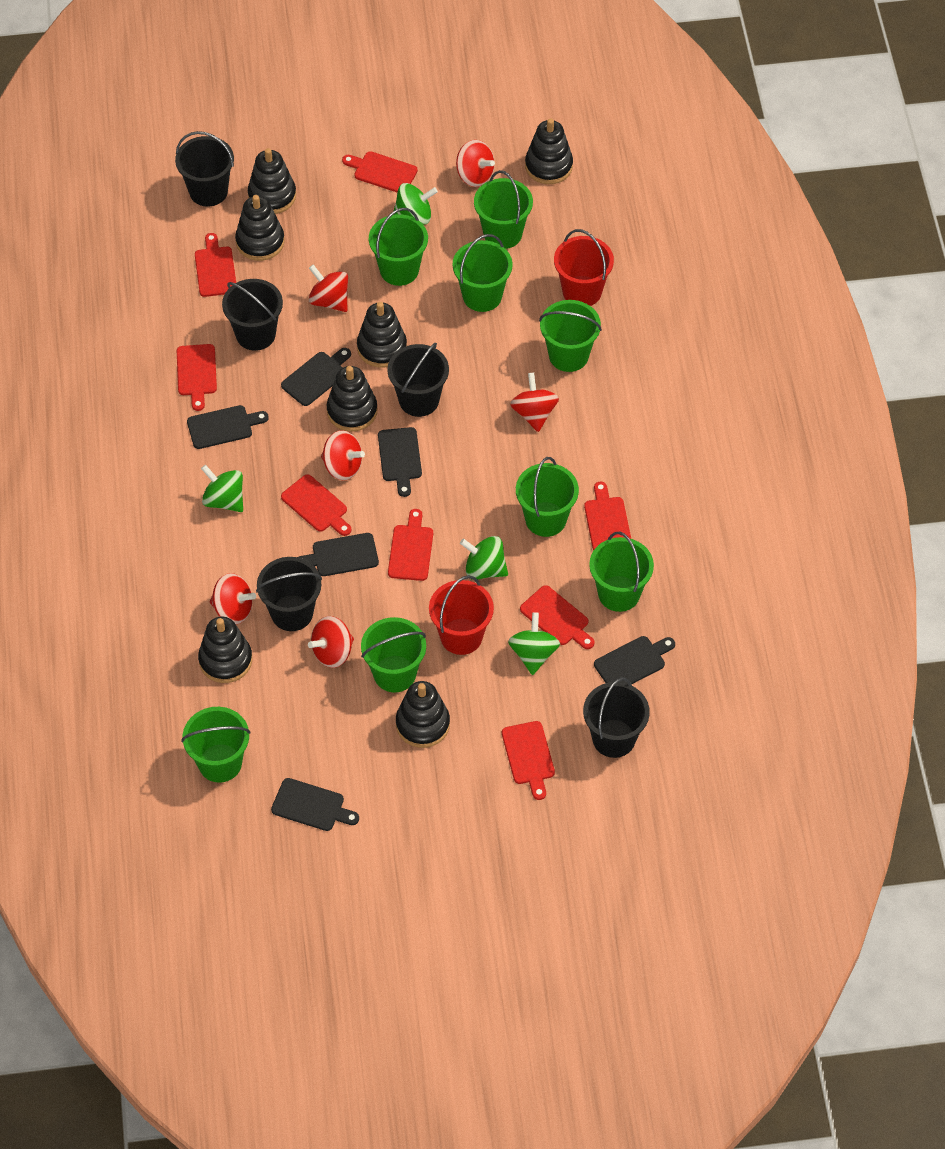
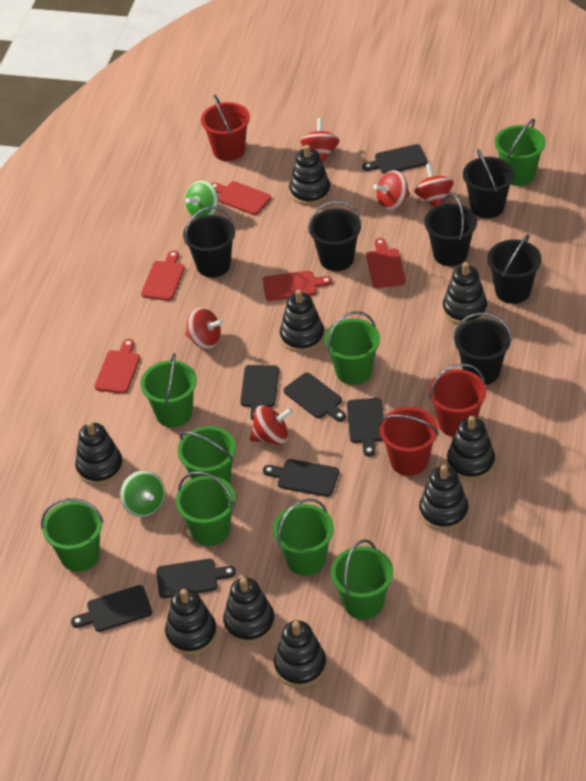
black bucket: [175,131,234,207] [222,279,283,351] [256,557,322,631] [387,343,449,417] [583,678,650,758] = 5 -> [183,207,235,277] [308,201,361,271] [424,194,477,266] [453,313,512,385] [463,149,514,218] [487,234,542,304] = 6
black cutting board: [187,405,269,449] [271,778,359,831] [281,348,351,406] [297,533,379,576] [378,427,422,497] [594,636,675,684] = 6 -> [71,585,152,632] [156,559,236,598] [240,365,279,421] [263,459,339,497] [283,373,346,422] [347,398,384,457] [362,144,428,174] = 7
black stacking toy: [198,616,252,683] [235,195,285,261] [248,148,296,214] [327,366,377,432] [357,302,407,368] [396,681,450,748] [525,118,573,184] = 7 -> [75,421,123,485] [165,589,217,655] [223,577,275,644] [274,620,326,688] [280,290,325,353] [289,145,331,205] [419,465,469,531] [443,262,487,325] [447,416,495,481] = 9
green spinning top: [201,465,243,512] [394,183,438,225] [460,536,508,580] [508,612,560,675] = 4 -> [120,470,165,517] [185,180,219,219] = 2
red bucket: [429,575,494,655] [554,229,614,306] = 2 -> [201,95,250,161] [379,407,439,476] [429,363,487,437] = 3
red cutting board: [177,344,217,411] [195,233,236,297] [281,474,351,536] [342,151,418,192] [388,509,433,581] [502,721,555,800] [520,585,595,649] [584,482,631,551] = 8 -> [94,339,140,394] [141,251,185,301] [211,181,271,215] [263,271,332,301] [366,238,406,288] = 5
red spinning top: [210,573,256,624] [308,616,354,668] [309,264,348,312] [321,430,365,480] [456,140,495,187] [510,373,559,432] = 6 -> [185,307,223,349] [250,405,293,445] [300,118,340,163] [373,170,410,211] [414,163,454,207] = 5

